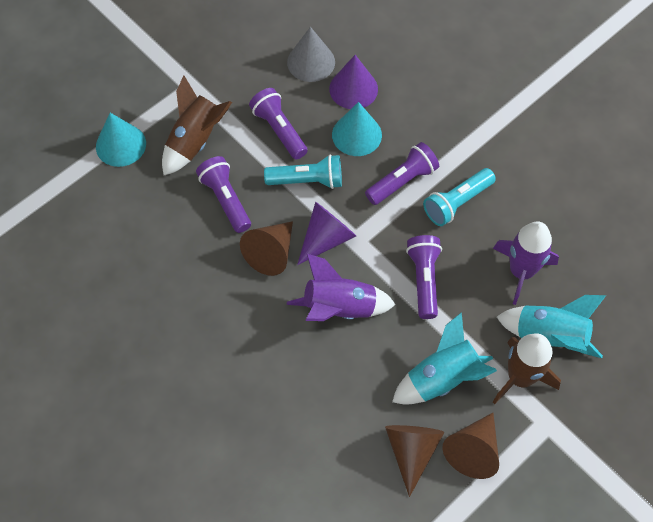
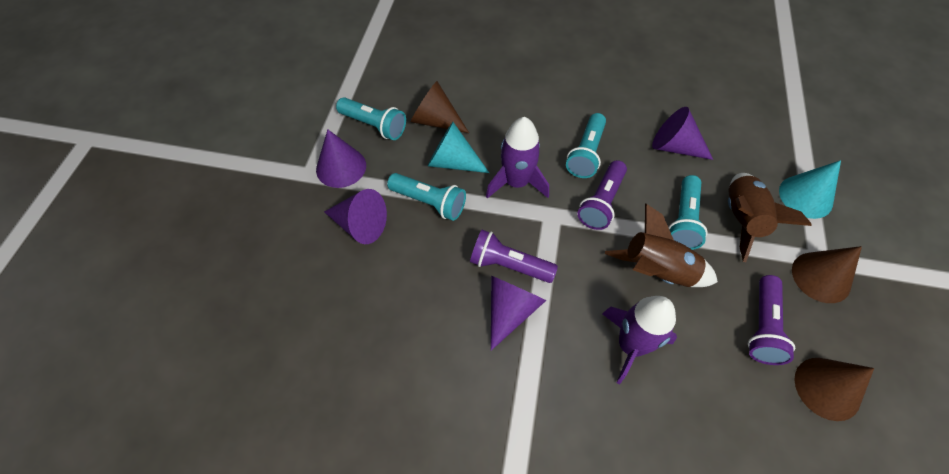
grey cone: [287,27,335,82] = 1 -> none = 0
purple cone: [297,202,356,265] [329,55,378,109] = 2 -> [316,129,366,188] [324,189,387,244] [491,276,547,350] [652,107,713,160] = 4
purple flashlight: [196,156,251,233] [249,88,308,159] [365,142,439,205] [406,235,442,319] = 4 -> [470,230,558,283] [577,160,627,230] [748,275,795,365] = 3
turquoise flashlight: [264,154,342,189] [423,168,496,226] = 2 -> [336,97,406,140] [387,173,466,221] [566,113,606,178] [668,175,708,250] = 4
turquoise rocket: [392,312,497,405] [497,295,606,358] = 2 -> none = 0

